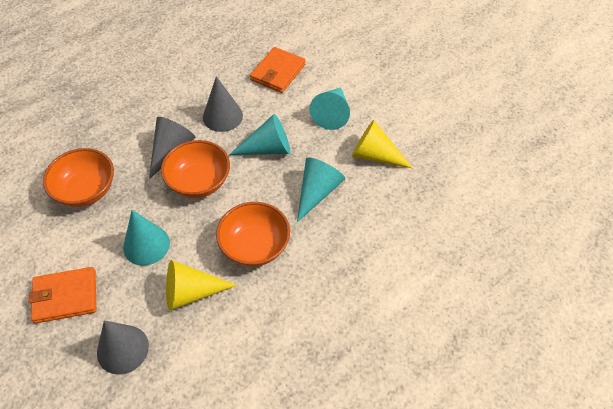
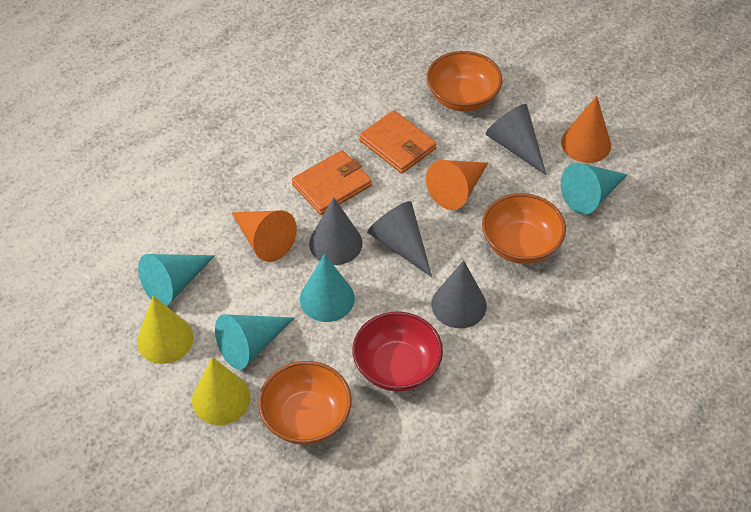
grey cone: [97,320,149,375] [149,117,195,179] [203,76,243,132] = 3 -> [309,197,363,265] [367,201,432,277] [431,260,487,328] [485,104,546,175] = 4
orange cone: none = 0 -> [232,210,297,262] [426,160,488,210] [561,96,611,163] = 3
red bowl: none = 0 -> [352,312,443,391] = 1

